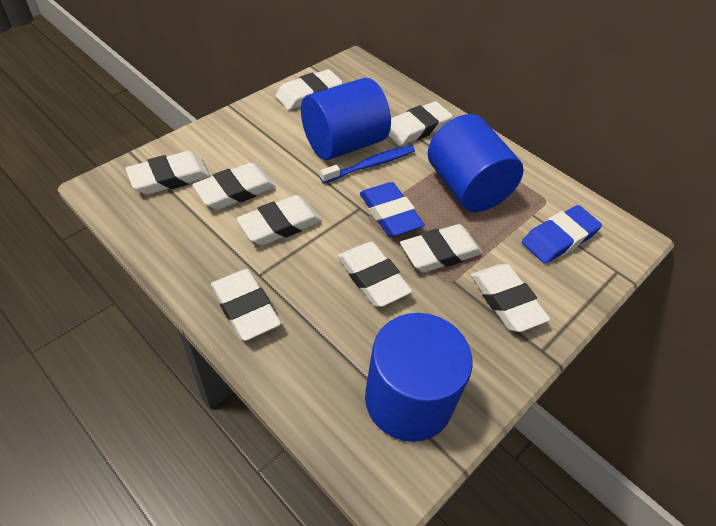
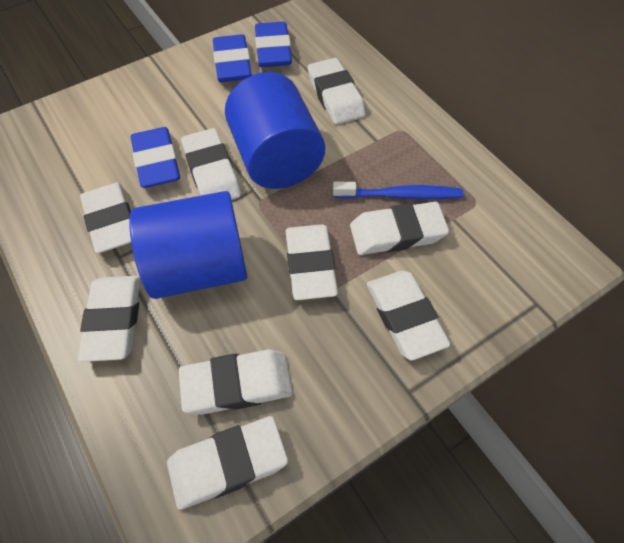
blue cylinder: [301,78,391,160] [365,313,473,442] [428,114,524,212] = 3 -> [129,191,247,299] [225,72,325,189] = 2
blue eraser: [360,182,425,237] [522,205,602,264] = 2 -> [131,127,180,188] [213,34,252,82] [255,22,292,67] = 3

